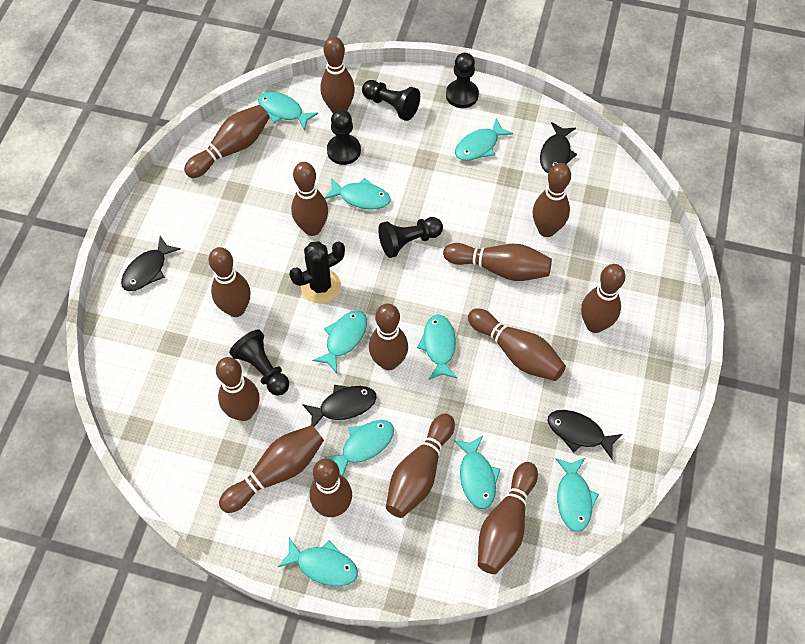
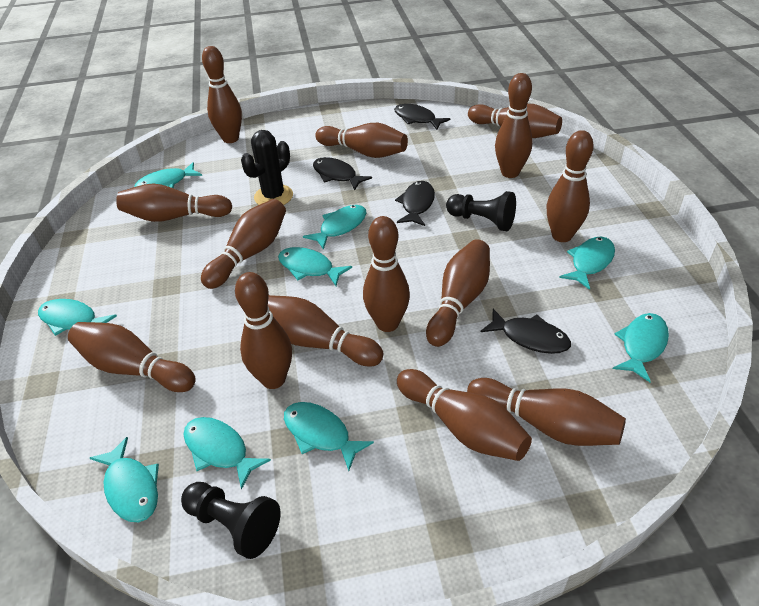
black pawn: [229,329,289,396] [327,109,361,165] [362,80,420,121] [378,217,443,258] [446,53,479,108] = 5 -> [181,482,280,559] [446,191,516,231] = 2

